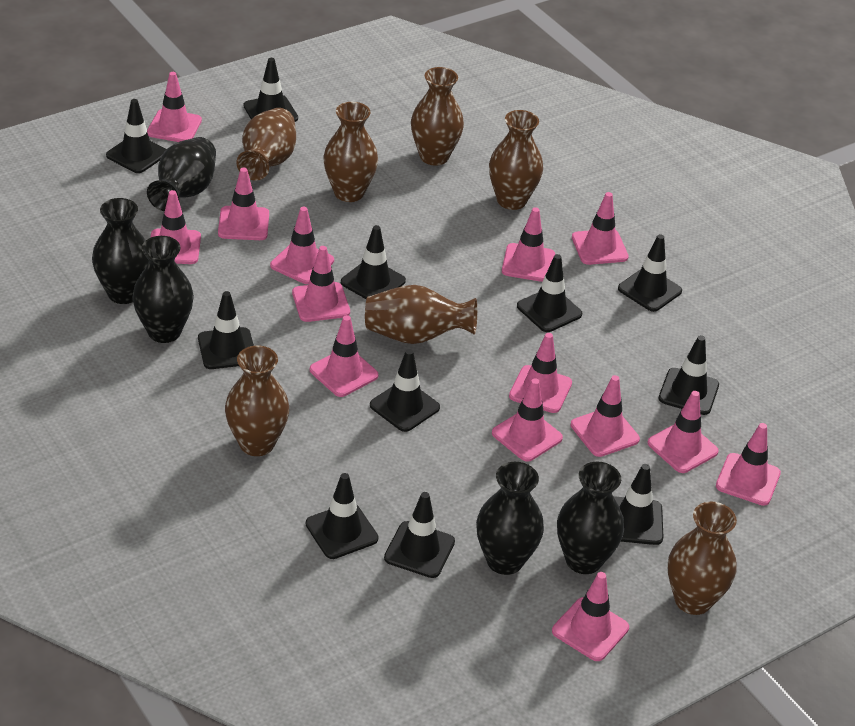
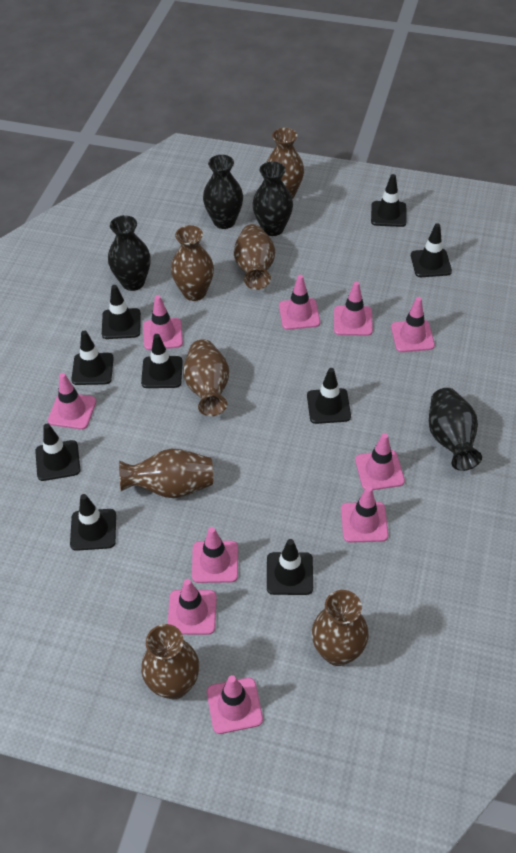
black traffic cone: [106,99,167,173] [198,291,254,369] [244,58,298,122] [306,473,379,559] [341,225,406,299] [370,349,440,432] [384,492,455,578] [517,254,582,332] [613,464,663,545] [618,234,682,312] [659,335,719,415] = 11 -> [35,424,80,481] [70,494,116,551] [71,330,114,385] [102,285,141,339] [141,334,183,388] [267,539,313,595] [307,368,351,424] [371,174,406,227] [411,223,452,277] = 9
black vase: [92,198,149,304] [132,236,194,343] [147,137,216,211] [476,462,544,575] [557,462,624,574] = 5 -> [108,215,151,291] [203,155,243,229] [253,161,293,236] [429,388,482,471] = 4
pink traffic cone: [147,72,202,142] [150,190,201,264] [218,168,269,240] [270,207,334,284] [292,246,350,322] [310,315,379,397] [492,378,563,462] [502,207,555,282] [509,333,572,413] [552,572,629,661] [571,375,640,457] [572,192,629,265] [647,391,719,473] [716,423,781,506] = 14 -> [48,373,96,430] [143,295,183,350] [168,579,217,635] [192,527,238,583] [207,675,263,734] [279,275,320,330] [334,282,373,336] [341,486,388,543] [355,433,405,490] [391,297,435,352] = 10

